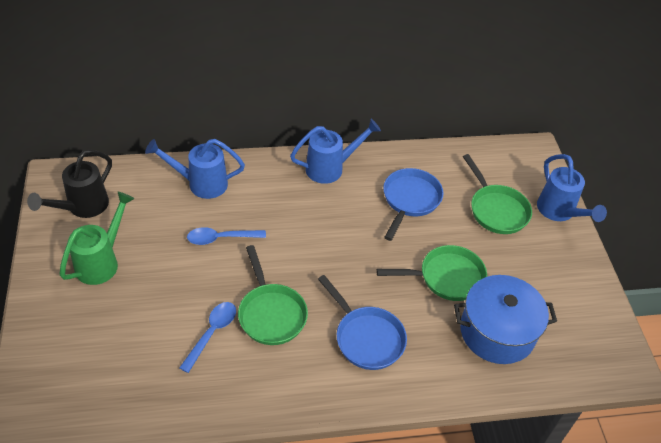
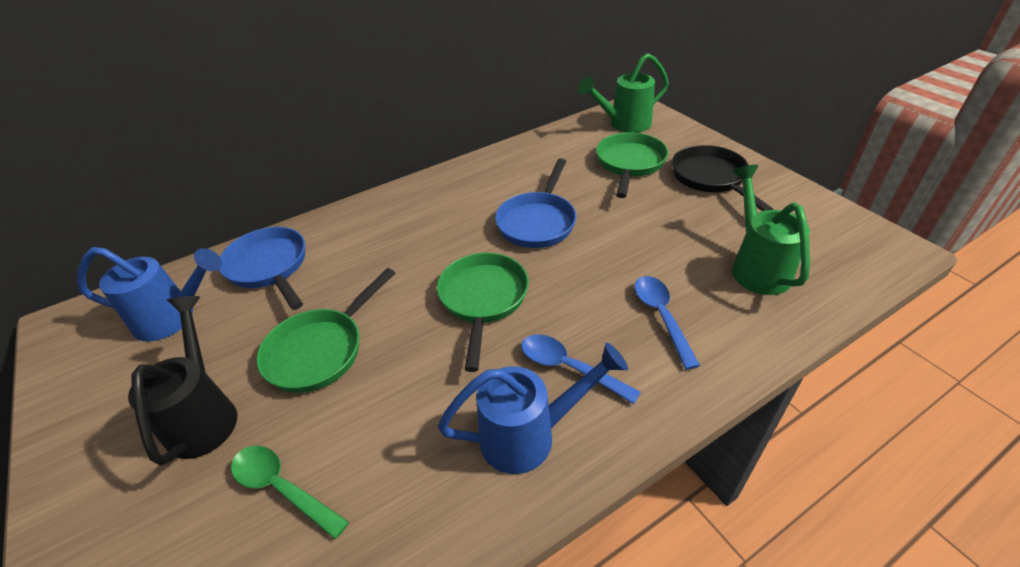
black pan: none = 0 -> [672,145,773,211] = 1
blue pot: [454,275,557,364] = 1 -> none = 0
blue watering can: [145,139,245,199] [290,119,381,184] [537,154,607,222] = 3 -> [77,247,222,341] [438,343,628,474] = 2
green spoon: none = 0 -> [231,446,349,539] = 1
green watering can: [60,192,134,285] = 1 -> [578,53,669,133] [732,165,810,295] = 2

